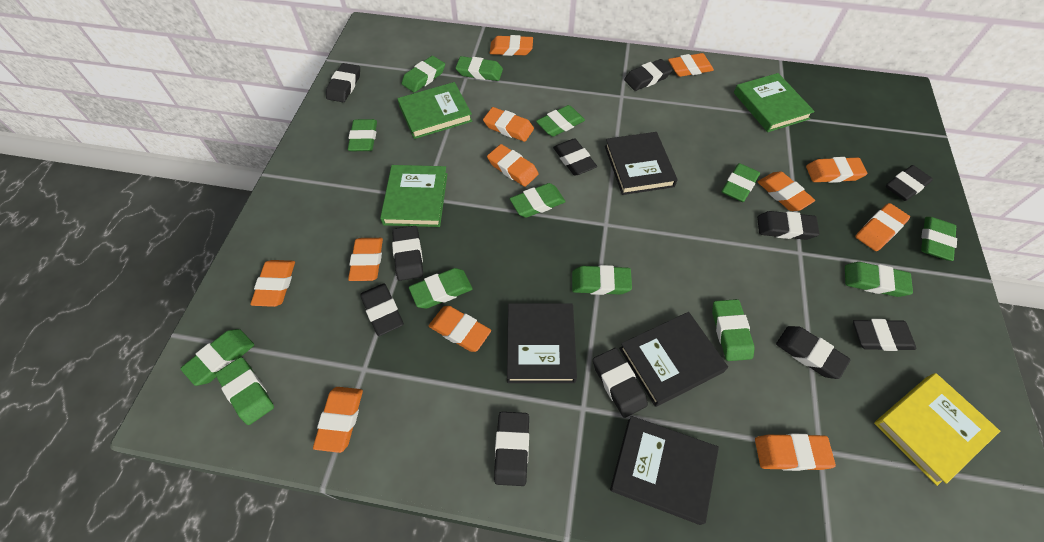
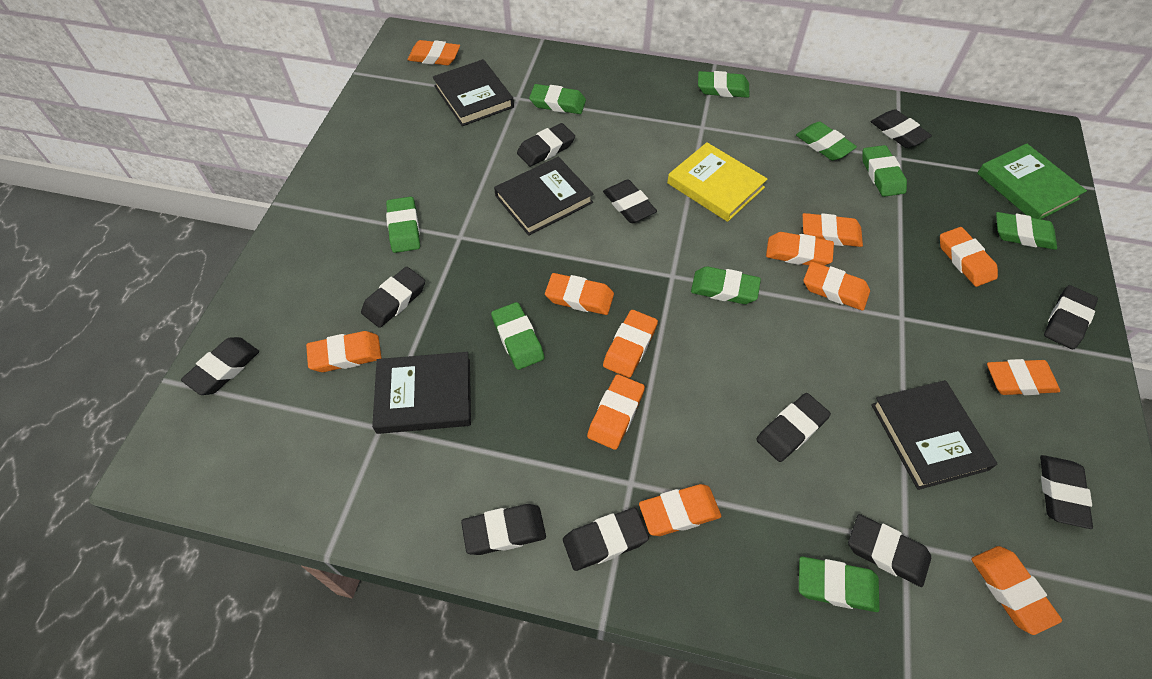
green book: [380,165,447,227] [397,82,472,139] [734,73,815,132] = 3 -> [977,143,1087,219] = 1
green eraser: [180,329,254,386] [215,357,274,425] [348,119,377,151] [401,56,445,93] [409,268,472,309] [455,56,503,81] [510,183,566,218] [536,105,585,137] [572,265,632,295] [712,299,755,361] [722,163,760,202] [845,262,913,297] [921,217,957,261] = 13 -> [386,197,420,253] [491,302,545,370] [529,84,586,114] [691,266,761,304] [698,71,750,98] [796,122,857,161] [799,556,880,612] [862,145,907,197] [996,212,1057,250] = 9

